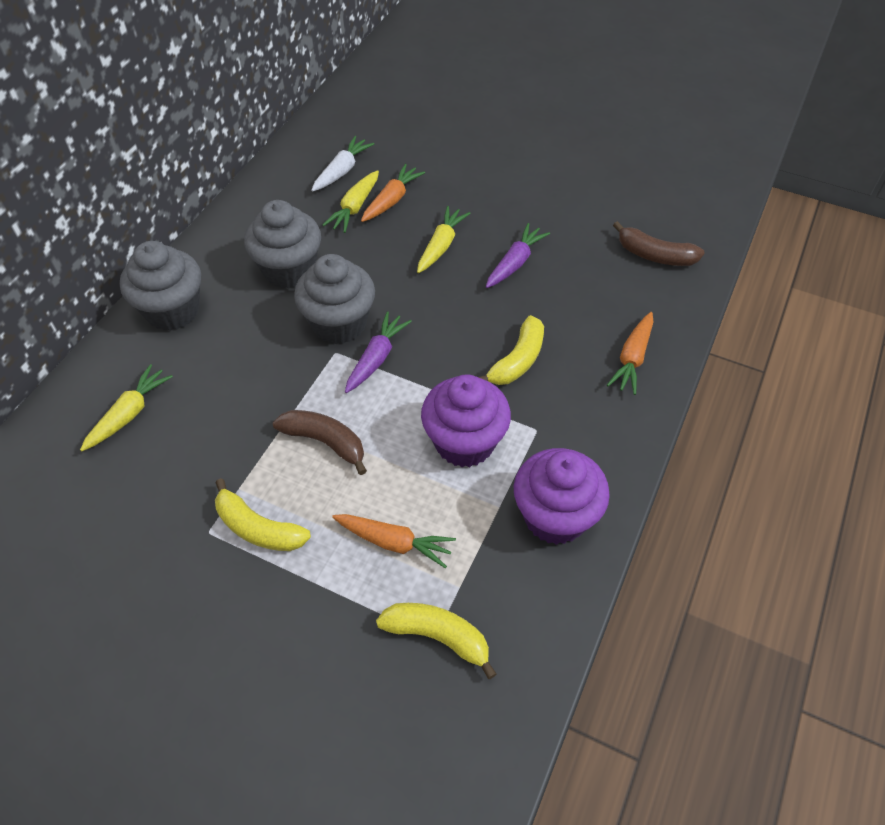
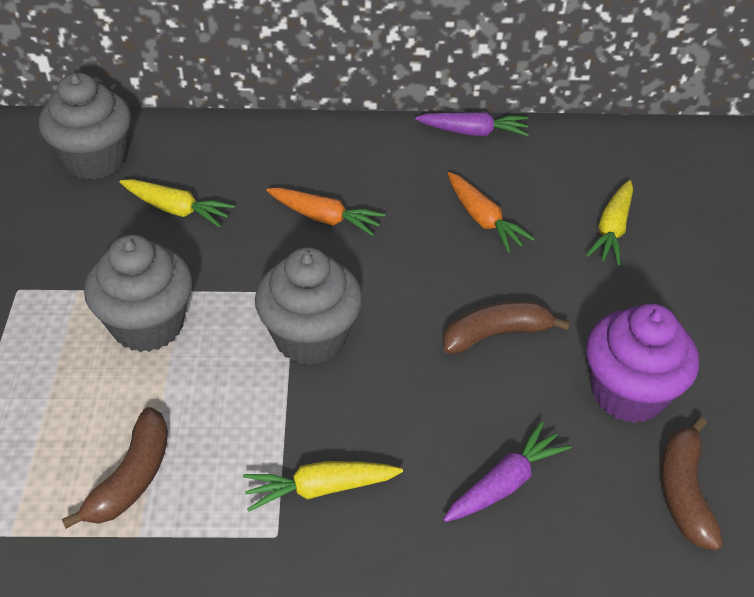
brown banana: [273,410,367,475] [613,221,705,266] = 2 -> [62,407,168,529] [443,301,570,354] [661,417,723,550] = 3
orange carrot: [332,514,456,568] [361,164,425,222] [607,312,653,395] = 3 -> [266,188,385,236] [448,172,535,253] = 2
purple cupcake: [421,374,511,467] [514,448,610,545] = 2 -> [586,303,699,423] = 1
white carrot: [311,136,374,192] = 1 -> none = 0
yellow banana: [215,478,311,551] [376,603,497,679] [479,315,544,385] = 3 -> none = 0

